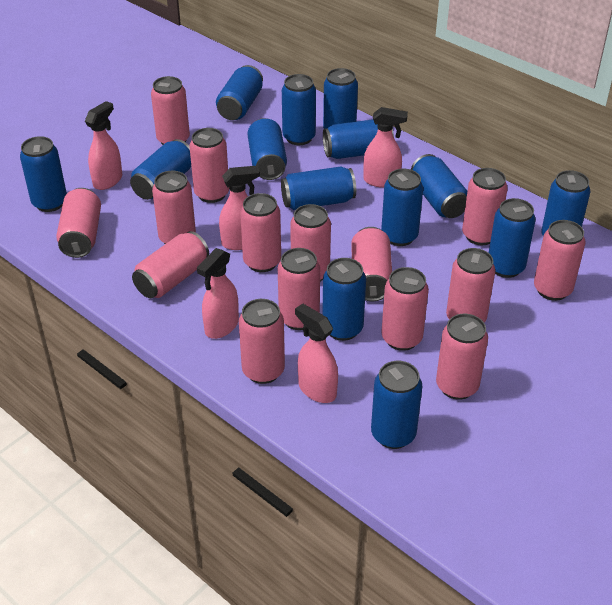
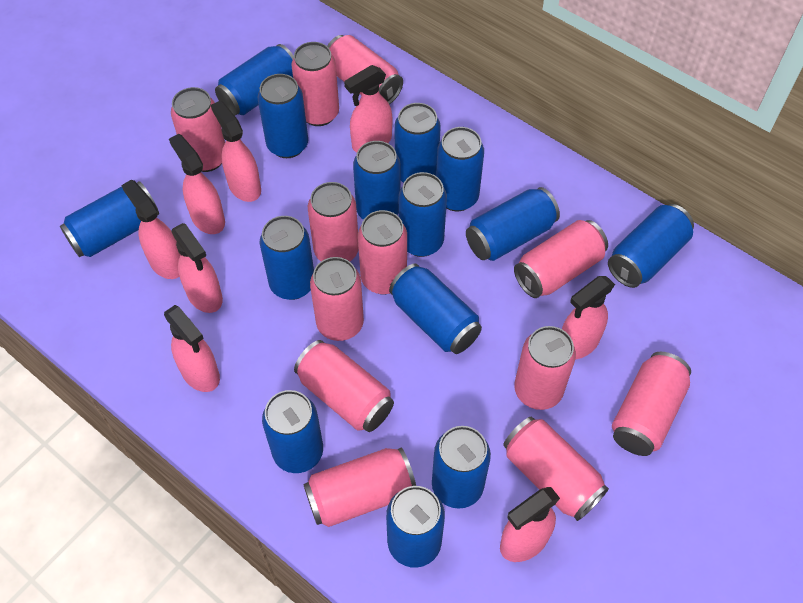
pink can: [56,188,101,258] [132,231,209,298] [151,76,190,145] [152,171,196,244] [190,128,229,203] [239,299,285,384] [240,193,281,272] [278,248,320,330] [290,204,331,282] [351,227,392,301] [381,267,429,351] [436,314,488,400] [446,248,495,322] [462,168,508,245] [534,220,585,301] = 15 -> [171,87,225,172] [291,42,339,126] [294,340,394,432] [303,448,416,527] [308,182,359,261] [310,257,364,341] [327,35,403,104] [358,210,407,294] [503,417,609,521] [514,220,608,298] [514,326,576,410] [612,352,691,456] = 12
pink spray bottle: [85,101,122,190] [197,248,239,339] [219,166,260,250] [295,304,338,403] [364,107,408,188] = 5 -> [121,179,181,279] [164,305,220,392] [169,134,225,234] [171,223,223,313] [211,100,261,202] [344,65,392,152] [500,487,560,562] [562,276,615,359] = 8

